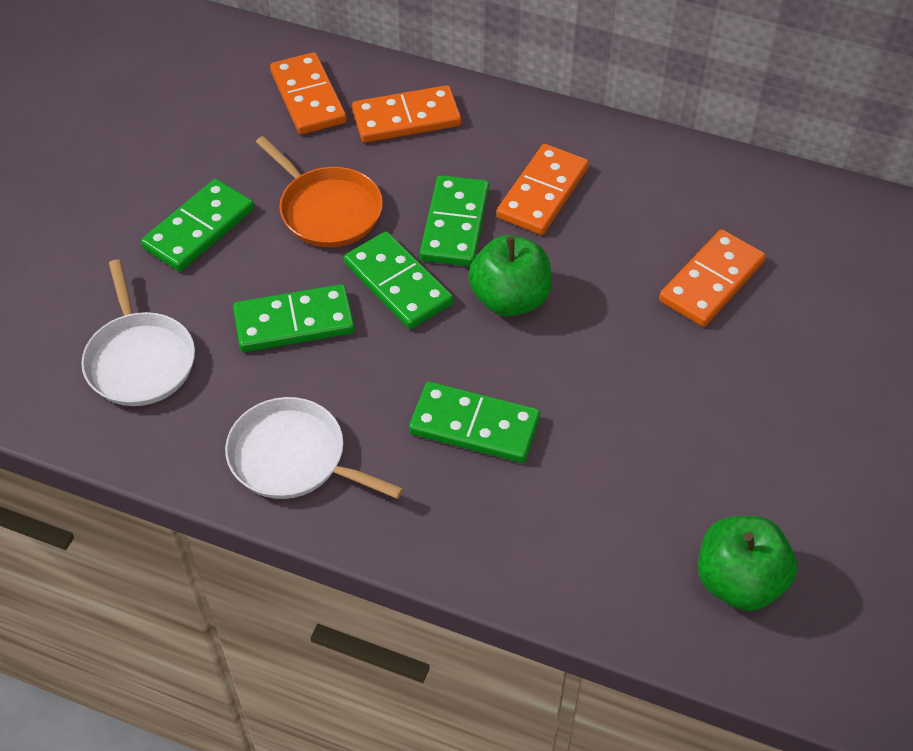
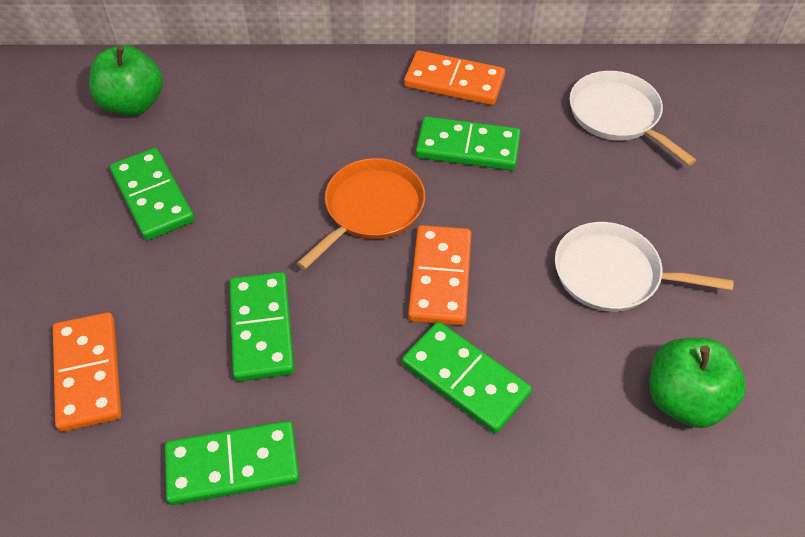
orange domino: [270,52,347,134] [352,85,461,143] [496,144,589,235] [659,229,766,327] = 4 -> [53,312,121,432] [404,50,505,105] [408,225,471,325] = 3

